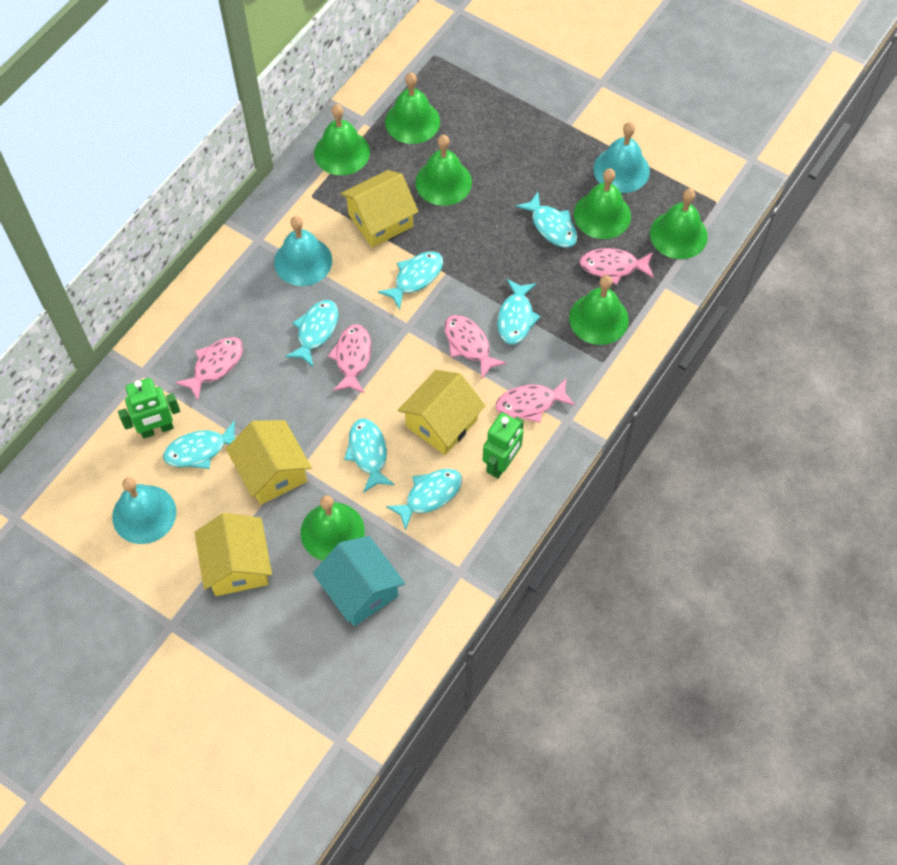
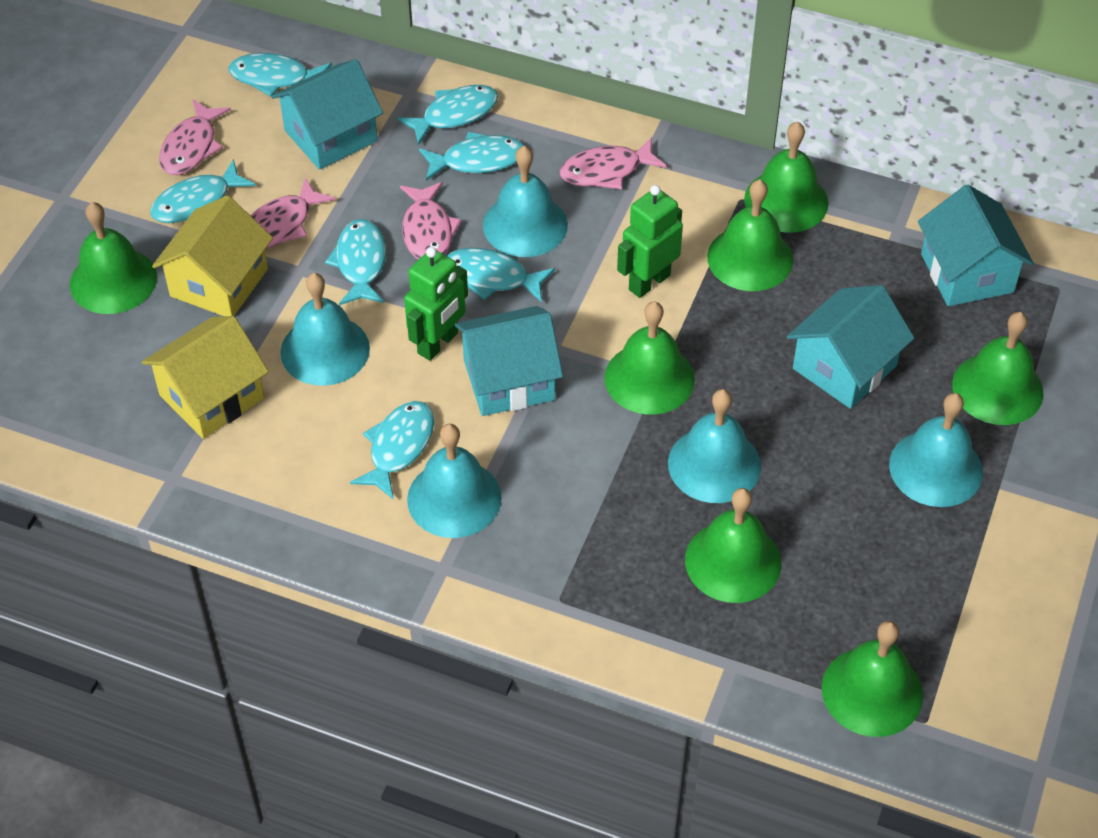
pink fish: [175,337,243,400] [328,324,371,393] [444,315,507,378] [496,379,575,423] [580,248,654,285] = 5 -> [159,99,231,175] [250,178,336,248] [400,182,462,260] [560,138,667,189] = 4
turquoise bell: [112,477,176,544] [274,216,332,286] [593,122,650,193] = 3 -> [280,273,370,386] [407,424,502,538] [483,146,568,257] [668,389,761,503] [889,393,983,507] = 5
turquoise house: [313,536,405,626] = 1 -> [271,59,383,170] [455,306,563,416] [787,285,914,409] [918,185,1034,306] = 4
yellow house: [195,513,272,596] [226,420,312,505] [341,170,419,247] [398,370,485,455] = 4 -> [142,316,269,439] [152,195,273,316] = 2

